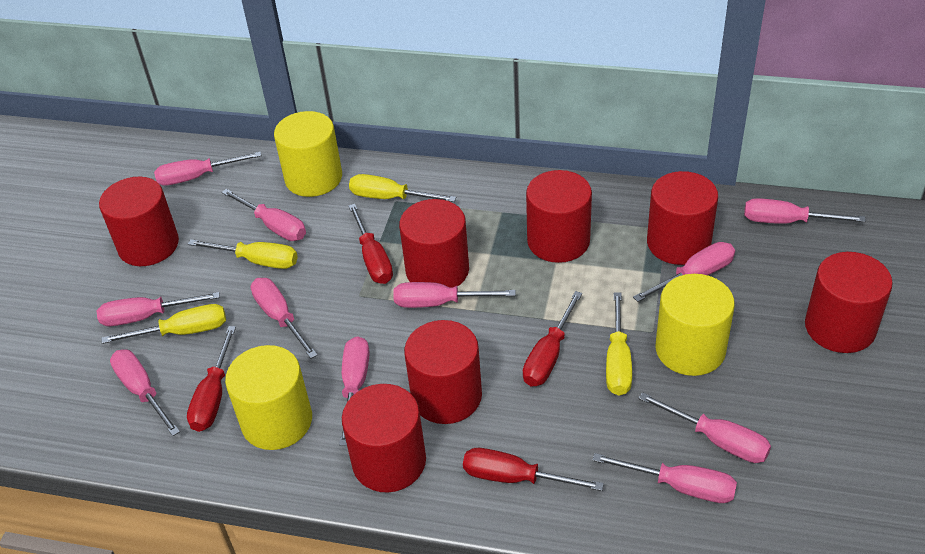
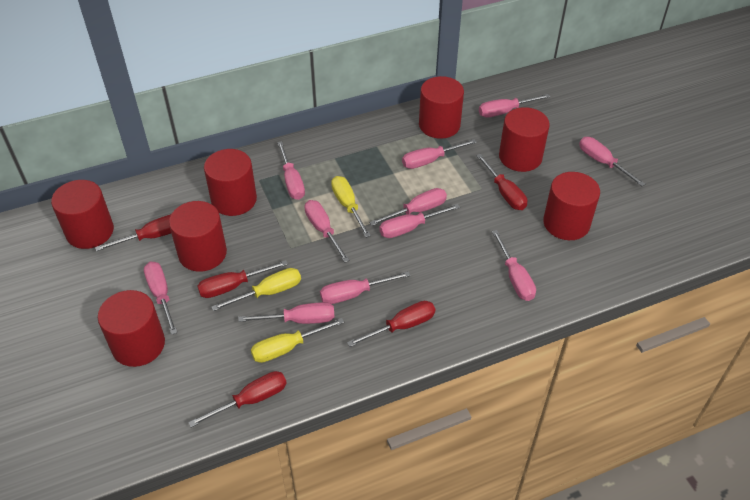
red screwdriver: [187,326,236,432] [348,204,393,284] [463,448,604,491] [523,291,582,386] = 4 -> [95,214,171,252] [188,371,287,427] [197,260,288,298] [347,301,435,347] [476,154,527,210] = 5
yellow cylinder: [225,345,312,450] [274,111,342,197] [655,274,735,376] = 3 -> none = 0
yellow screwdriver: [101,304,226,344] [188,239,298,269] [349,174,456,202] [606,292,632,396] = 4 -> [212,268,301,311] [251,318,344,363] [331,176,371,238] = 3

